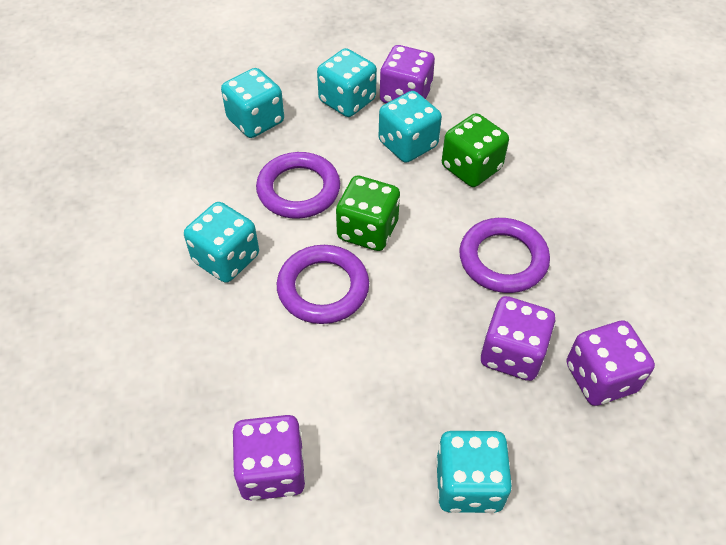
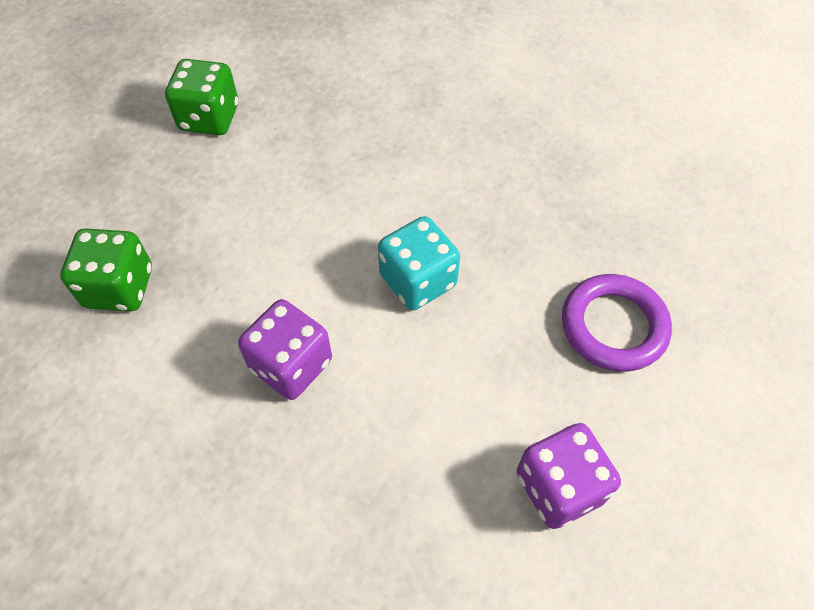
purple dice: [232,415,306,500] [380,45,435,103] [481,296,555,381] [567,321,655,406] = 4 -> [238,299,332,400] [517,423,621,529] = 2
purple ring: [256,152,340,219] [277,245,369,324] [459,218,550,293] = 3 -> [562,274,672,372] = 1
turquoise dice: [184,202,259,283] [221,68,284,138] [317,48,377,117] [379,91,442,163] [436,431,512,513] = 5 -> [378,216,460,310] = 1

